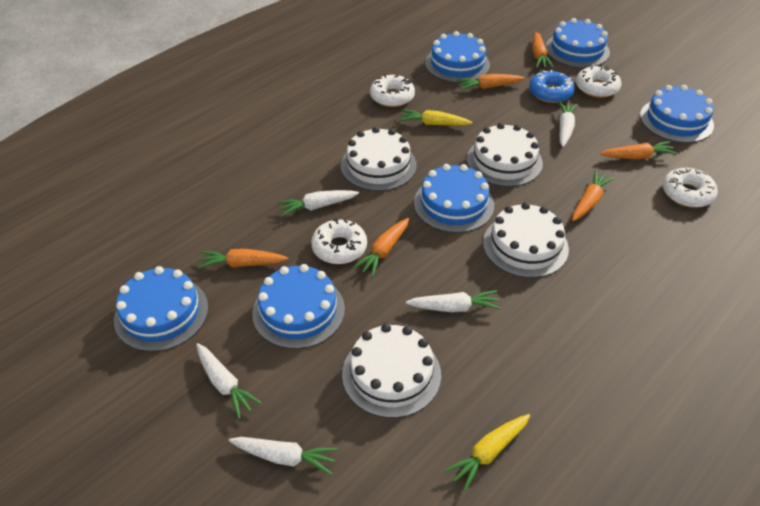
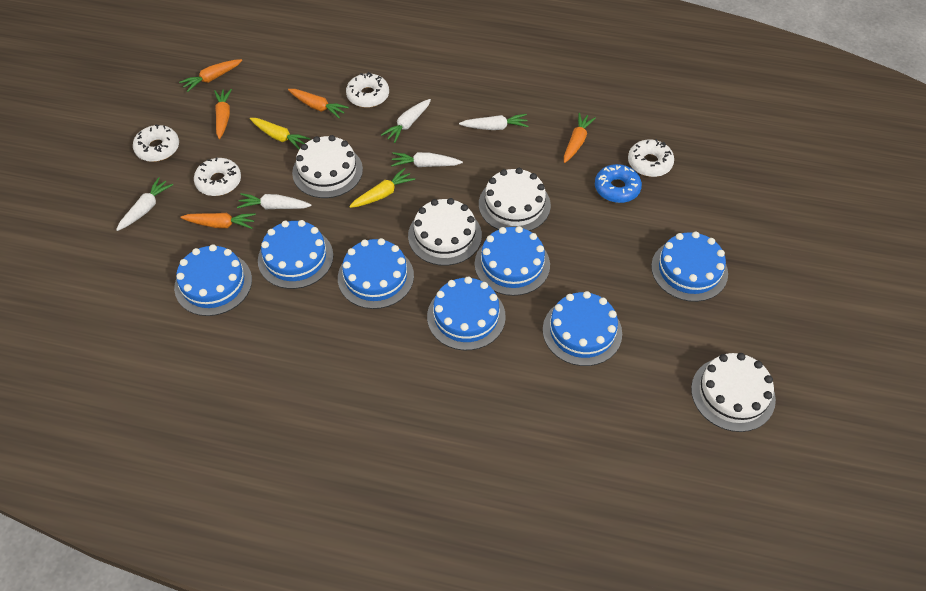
blue cake: [114,266,208,352] [252,264,345,349] [414,164,494,233] [425,31,490,83] [545,18,610,68] [640,85,714,143] = 6 -> [174,244,252,316] [258,220,333,289] [338,238,414,309] [427,276,506,350] [475,226,550,296] [543,291,622,366] [651,231,728,302] = 7
orange carrot: [198,249,288,269] [353,218,409,277] [456,74,525,91] [532,32,554,68] [572,170,615,221] [600,141,678,159] = 6 -> [179,59,242,92] [180,213,256,229] [214,89,232,139] [288,89,349,119] [564,113,596,163] = 5

